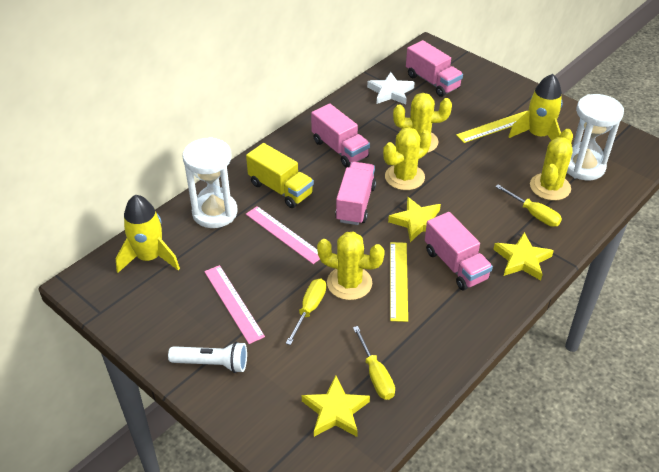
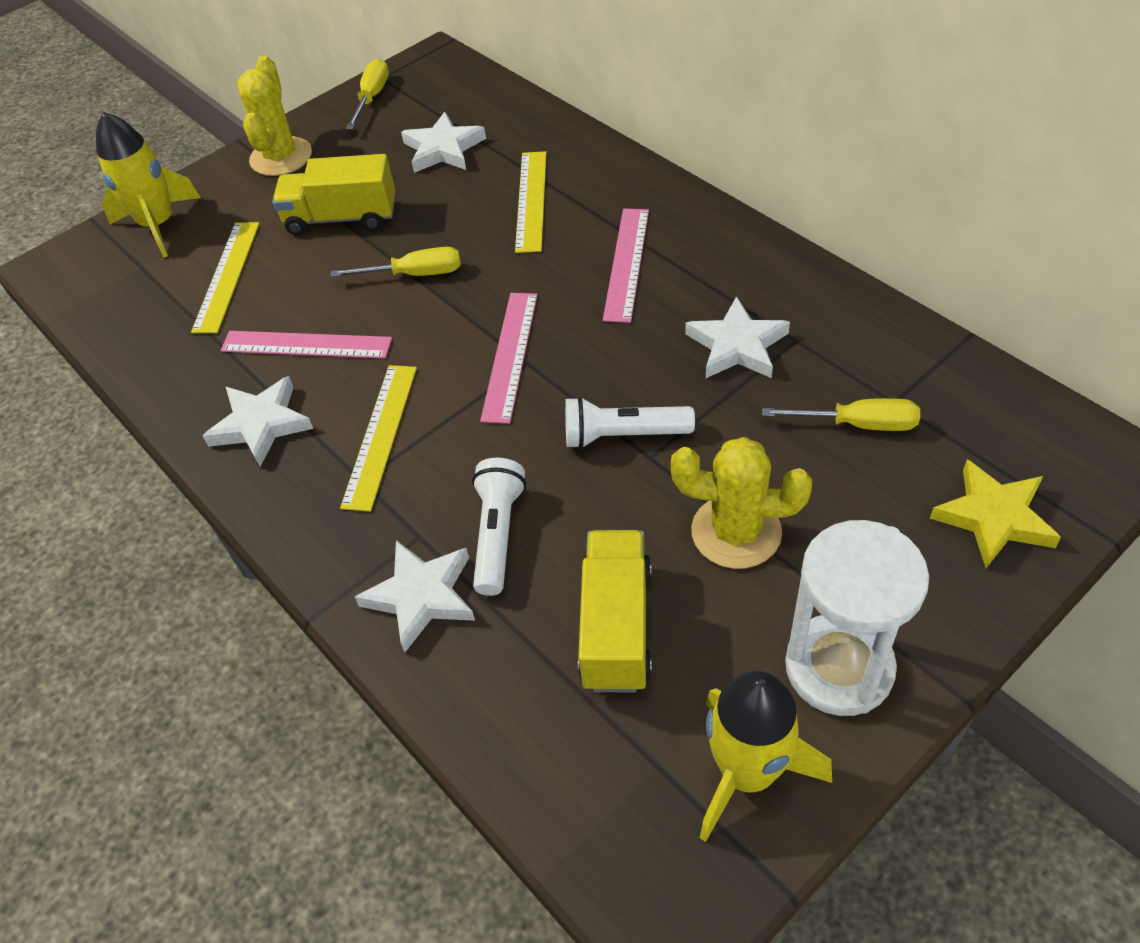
pink ruler: [204,265,265,344] [246,206,320,264] = 2 -> [221,331,392,359] [480,293,538,424] [603,209,649,323] = 3
pink truck: [311,104,370,167] [335,162,376,225] [406,40,463,97] [425,212,493,290] = 4 -> none = 0
white flashlight: [168,342,247,373] = 1 -> [472,458,526,596] [565,396,695,449] = 2
white hourglass: [182,137,237,228] [567,94,624,180] = 2 -> [785,520,929,716] = 1
white star: [367,72,415,104] = 1 -> [203,376,313,467] [355,540,475,652] [401,112,486,173] [685,296,790,378] = 4
yellow cactus: [317,232,385,300] [383,127,432,190] [393,93,452,153] [530,129,573,201] = 4 -> [237,56,312,176] [671,437,812,569] = 2
yellow ruler: [390,242,408,322] [456,111,527,143] = 2 -> [191,222,260,333] [340,365,417,512] [515,151,547,253] = 3
yellow star: [302,376,370,437] [388,197,441,242] [493,232,554,281] = 3 -> [930,459,1061,568] = 1
yellow truck: [246,143,314,208] = 1 -> [272,154,395,235] [578,530,652,693] = 2

